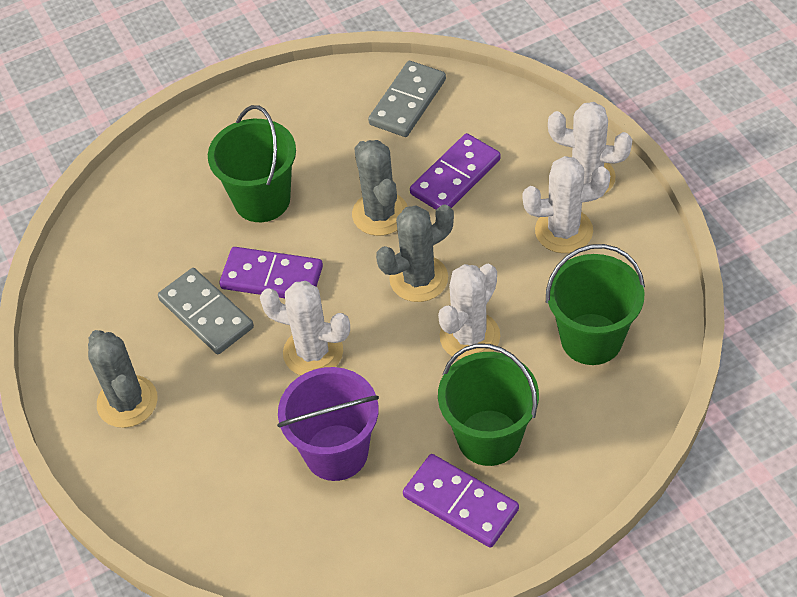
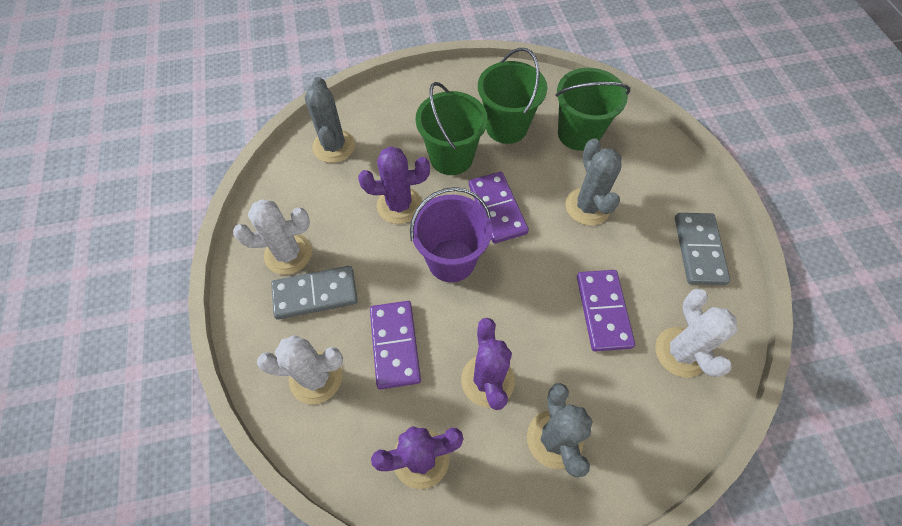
purple cactus: none = 0 -> [358,146,430,224] [371,426,464,489] [461,318,515,410] = 3
white cactus: [260,281,350,375] [438,264,500,360] [522,156,610,253] [548,102,632,194] = 4 -> [233,199,312,275] [257,335,343,404] [655,289,738,378] = 3

